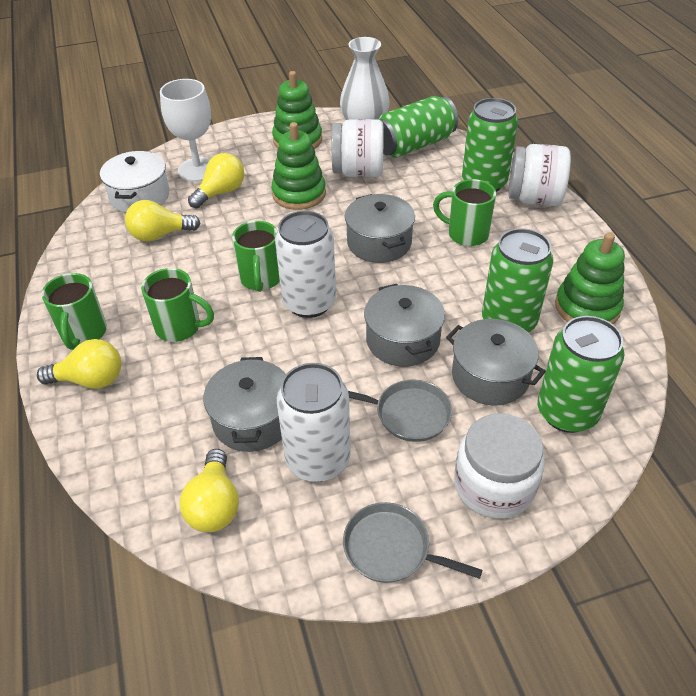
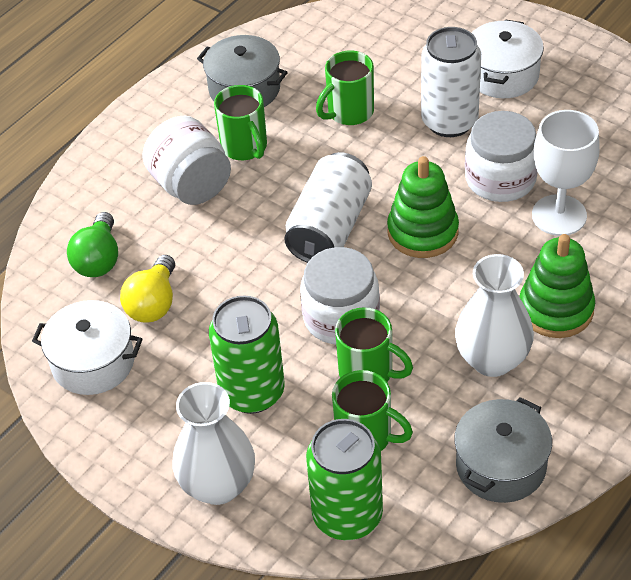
green can: [378,96,458,158] [462,98,518,192] [482,228,553,332] [537,316,624,433] = 4 -> [209,296,285,414] [306,419,383,540] = 2
green light bulb: none = 0 -> [67,212,118,277] = 1
green stacking toy: [271,122,326,210] [272,71,322,149] [555,232,625,324] = 3 -> [387,156,459,258] [519,234,595,338] = 2
grey pan: [343,502,482,583] [348,380,452,442] = 2 -> none = 0
grey pot: [204,357,286,452] [345,194,415,263] [364,284,445,367] [446,319,546,405] = 4 -> [197,35,288,107] [454,397,552,503] = 2
white pot: [100,151,170,213] = 1 -> [32,300,142,395] [472,19,544,98] = 2
white vase: [340,37,390,120] = 1 -> [173,382,255,505] [455,254,534,377] = 2
yellow light bulb: [37,339,121,389] [125,200,200,241] [179,449,239,532] [188,153,244,208] = 4 -> [120,255,175,322] = 1

